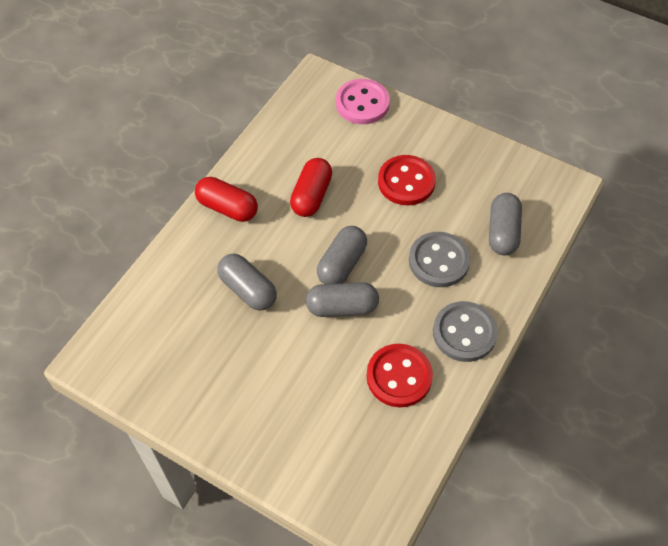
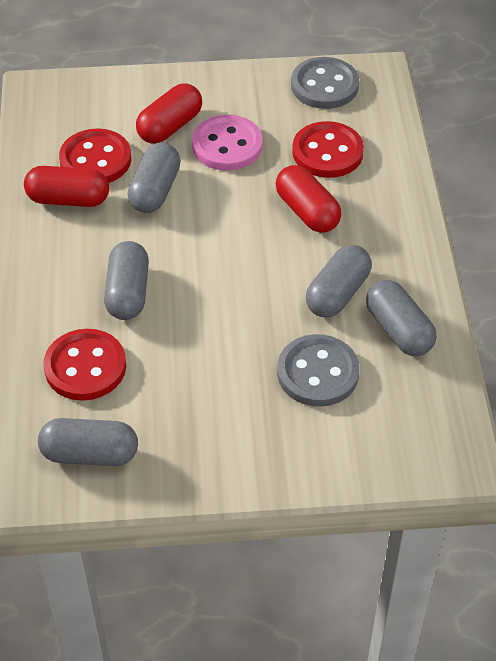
grey capsule: [217,254,277,311] [306,282,379,317] [317,226,367,284] [489,193,522,255] = 4 -> [38,418,138,466] [104,241,149,320] [127,143,181,213] [306,245,372,318] [366,280,437,356] = 5
red button: [367,344,433,407] [378,155,436,205] = 2 -> [44,329,126,401] [59,128,131,183] [292,121,364,178] = 3
red capsule: [195,177,258,222] [290,158,332,217] = 2 -> [24,166,109,207] [136,83,202,144] [276,165,341,233] = 3

